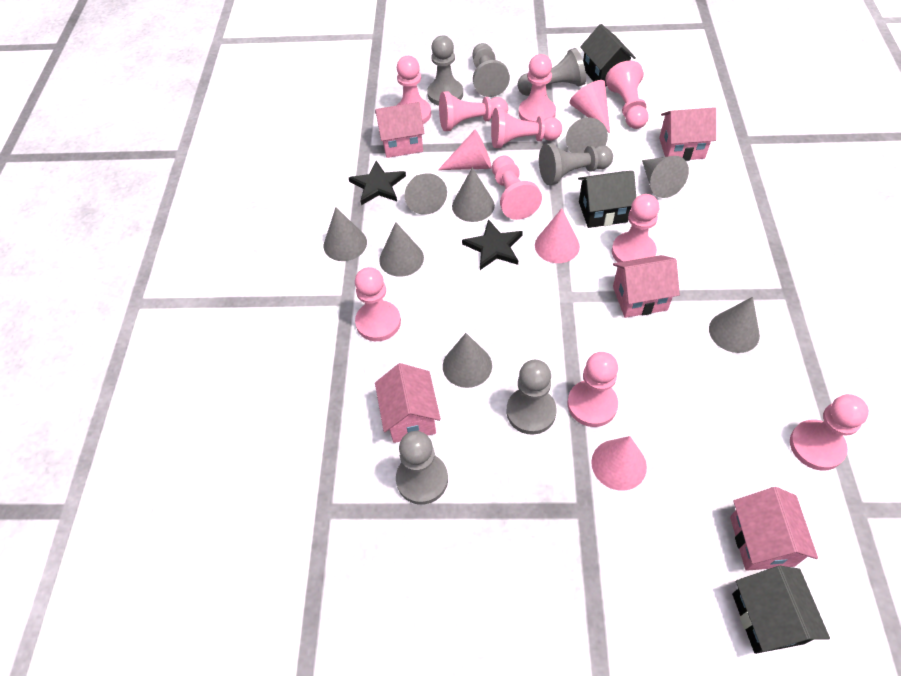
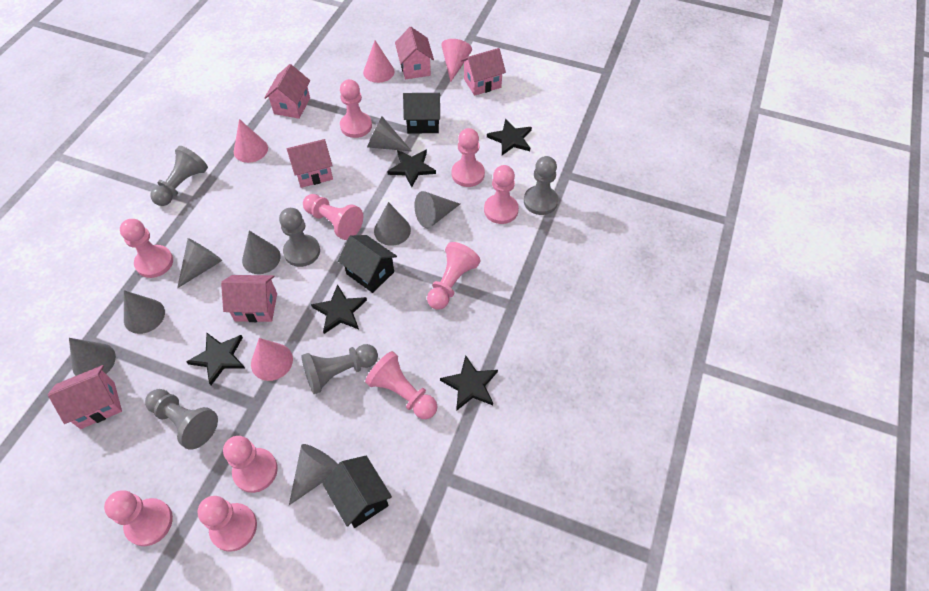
black star: [349,161,406,205] [462,219,523,270] = 2 -> [186,333,245,385] [311,284,367,334] [387,150,436,187] [440,355,498,411] [487,119,532,155] = 5
grey pawn: [396,431,448,505] [427,36,463,106] [472,43,510,97] [506,360,556,435] [517,48,586,96] [539,143,613,185] = 6 -> [145,389,218,450] [150,146,208,206] [279,208,320,267] [301,344,378,394] [524,156,558,215] = 5
pink house: [375,102,425,158] [375,363,441,443] [613,255,680,318] [659,107,716,161] [730,487,818,571] = 5 -> [48,365,122,429] [221,275,277,322] [264,64,310,119] [287,139,333,188] [395,27,434,79] [461,48,506,96] = 6

